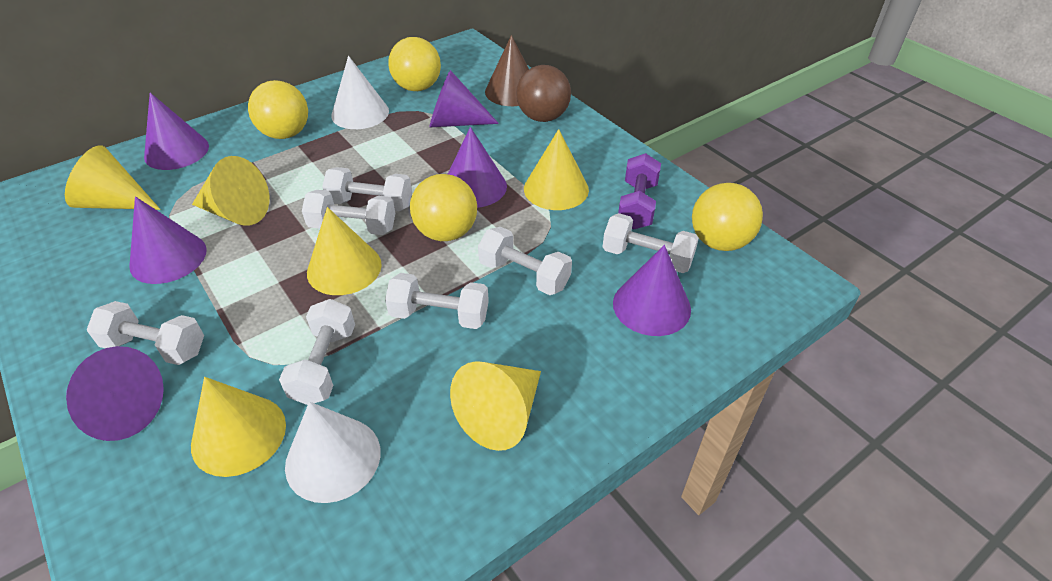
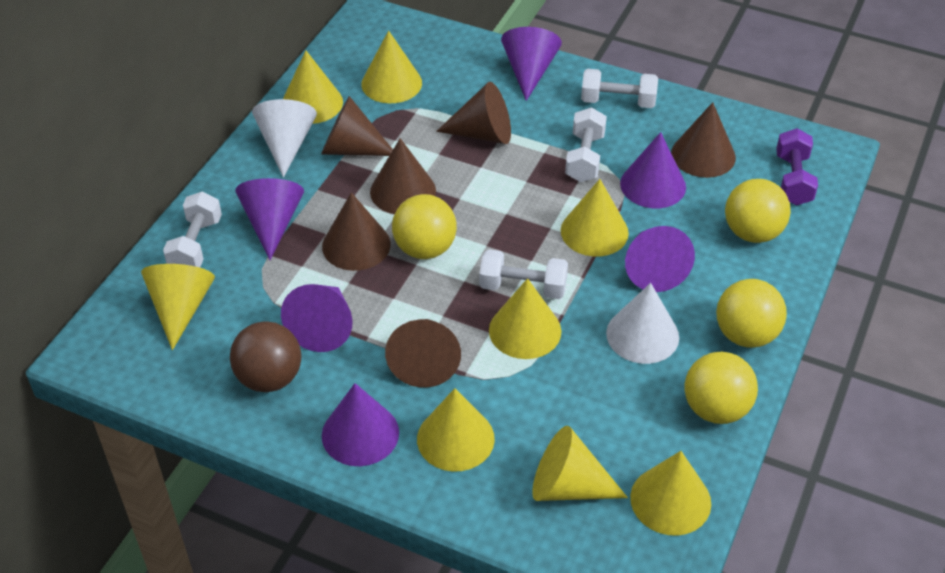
brown cone: [485,35,529,106] = 1 -> [321,96,393,156] [322,192,391,271] [370,138,436,214] [385,319,461,388] [436,82,511,144] [671,102,736,178] = 6
white dumbbell: [87,301,204,365] [279,299,355,405] [302,190,395,235] [322,167,412,211] [385,273,489,329] [478,227,572,295] [603,213,699,273] = 7 -> [163,191,222,267] [479,249,568,299] [565,107,607,182] [581,69,658,108] = 4
yellow cone: [65,146,160,210] [191,377,286,477] [192,156,269,226] [307,207,382,295] [450,361,541,451] [524,129,589,210] = 6 -> [141,264,215,350] [283,51,343,124] [361,31,422,103] [417,388,495,472] [489,278,561,359] [532,426,628,501] [561,179,629,257] [630,451,711,536] = 8

